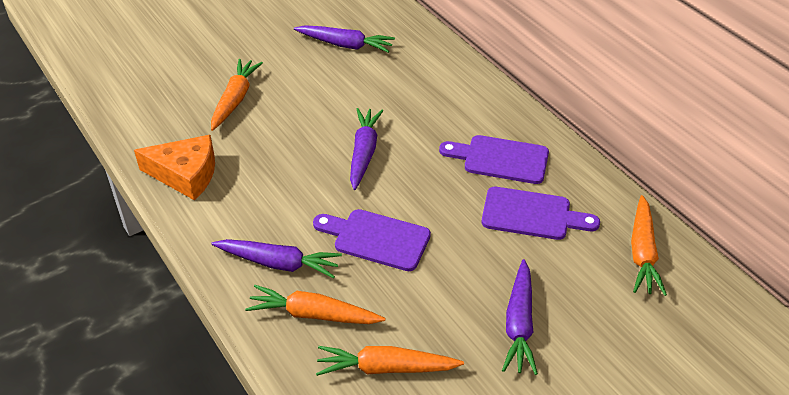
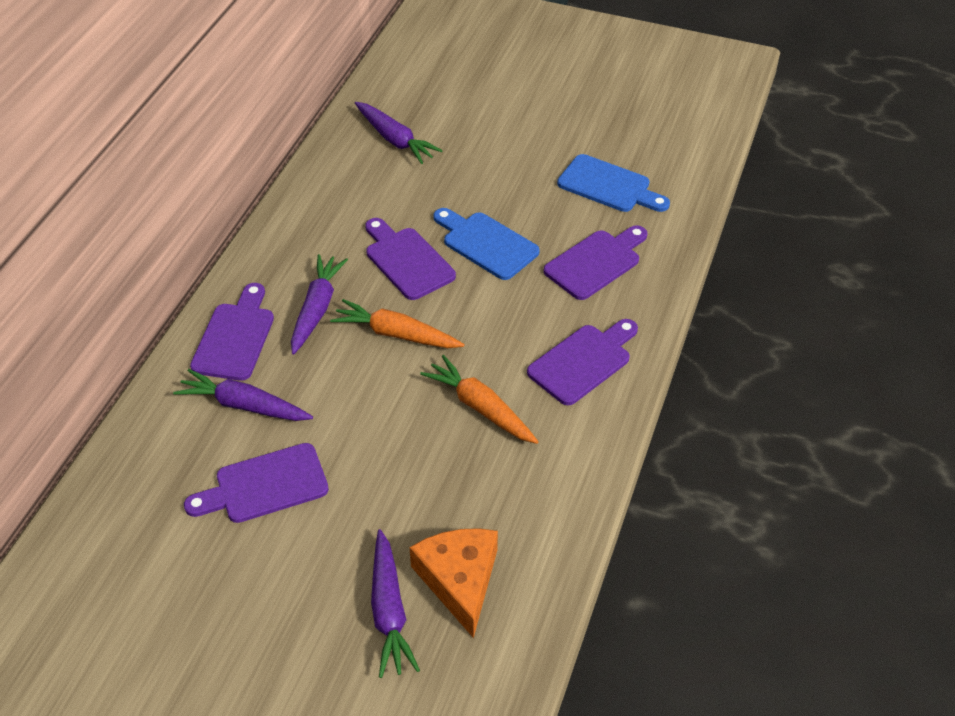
blue cutting board: none = 0 -> [433,208,540,280] [557,154,670,212] = 2
orange carrot: [211,59,263,131] [245,285,385,324] [316,346,464,376] [631,195,667,296] = 4 -> [330,299,465,348] [420,355,539,444] = 2
purple cutting board: [313,209,431,271] [439,135,549,184] [482,187,600,240] = 3 -> [184,443,329,523] [190,283,274,381] [365,218,456,300] [527,319,638,405] [544,225,648,300] = 5

